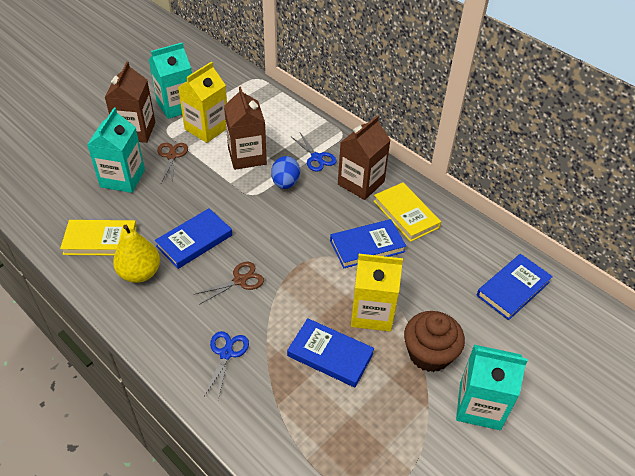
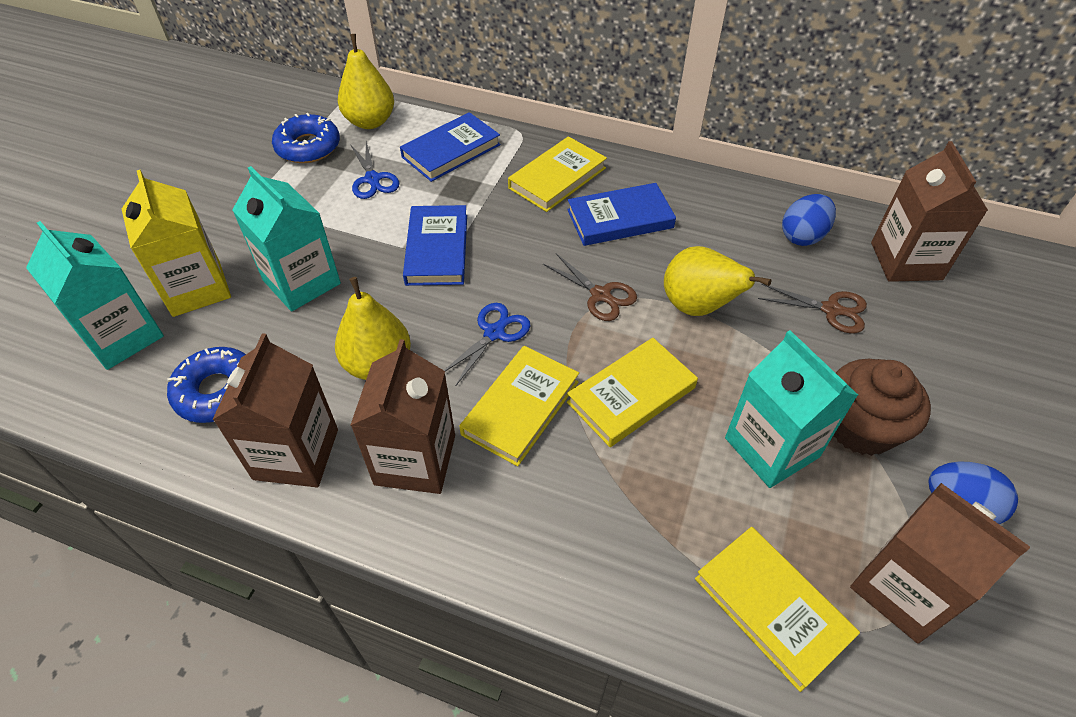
blue book: [155,208,232,269] [287,318,374,388] [330,219,406,268] [477,254,553,320] = 4 -> [400,112,501,182] [403,205,467,286] [567,183,676,246] = 3
blue donut: none = 0 -> [167,347,246,423] [272,113,340,163] = 2
blue egg: [271,156,300,189] = 1 -> [782,194,836,246] [928,462,1018,524] = 2
brown carton: [104,62,155,143] [224,87,267,170] [338,115,390,200] = 3 -> [212,333,338,487] [350,339,455,494] [850,483,1030,644] [871,141,988,282] = 4
yellow book: [60,220,137,256] [374,183,441,242] = 2 -> [459,346,579,466] [508,136,607,212] [567,338,698,447] [695,527,860,692] = 4
yellow carton: [178,62,227,143] [351,254,403,332] = 2 -> [122,170,231,317] = 1
yellow pear: [113,225,160,283] = 1 -> [335,277,411,380] [338,34,394,129] [664,246,771,316] = 3

